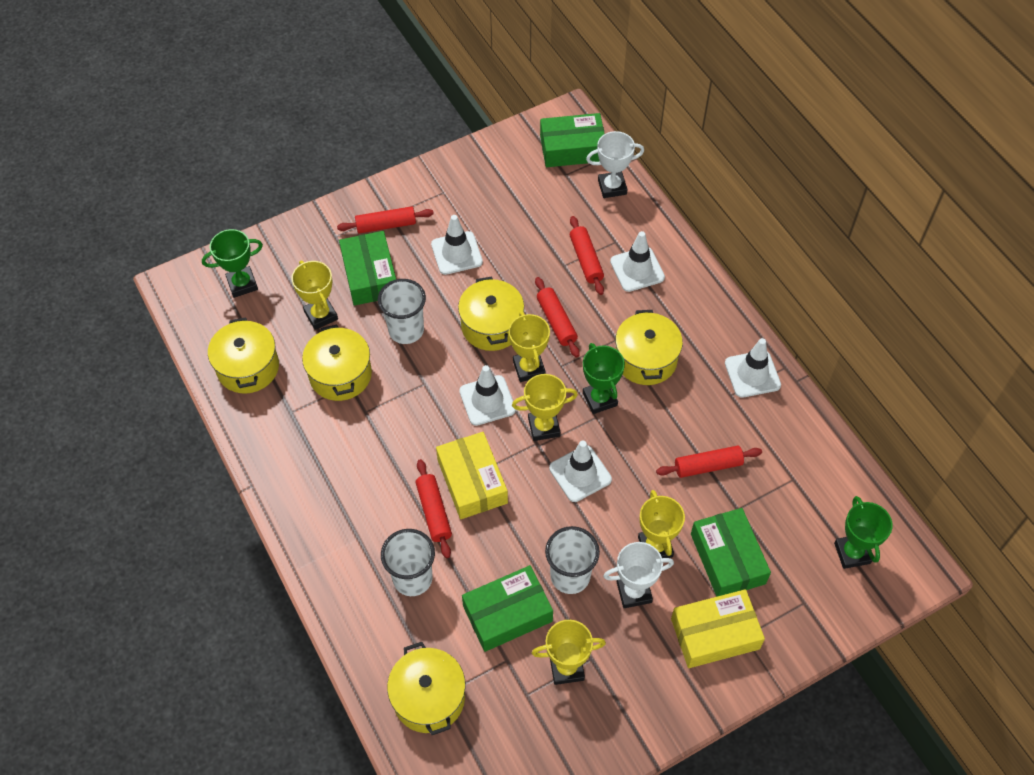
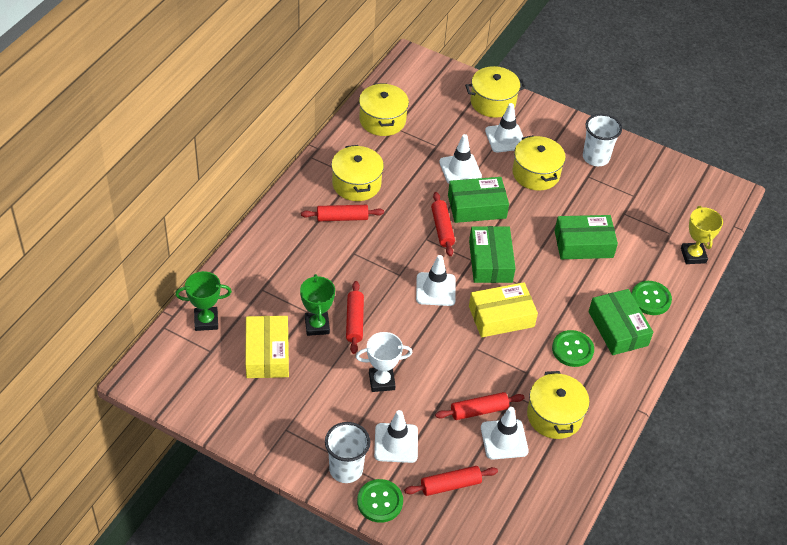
green button: none = 0 -> [357,479,403,523] [552,330,594,367] [631,281,672,315] = 3
green trophy: [202,229,263,298] [583,343,625,414] [834,496,893,569] = 3 -> [175,271,232,331] [300,274,335,336] = 2
white cup: [378,279,426,344] [381,529,435,596] [545,526,600,594] = 3 -> [325,422,370,483] [583,114,622,166] = 2
white trophy: [586,131,644,198] [603,542,674,608] = 2 -> [356,332,413,392] = 1
yellow trophy: [291,261,338,330] [509,311,550,382] [512,374,578,441] [532,620,606,685] [638,490,685,558] = 5 -> [681,206,723,264] = 1

